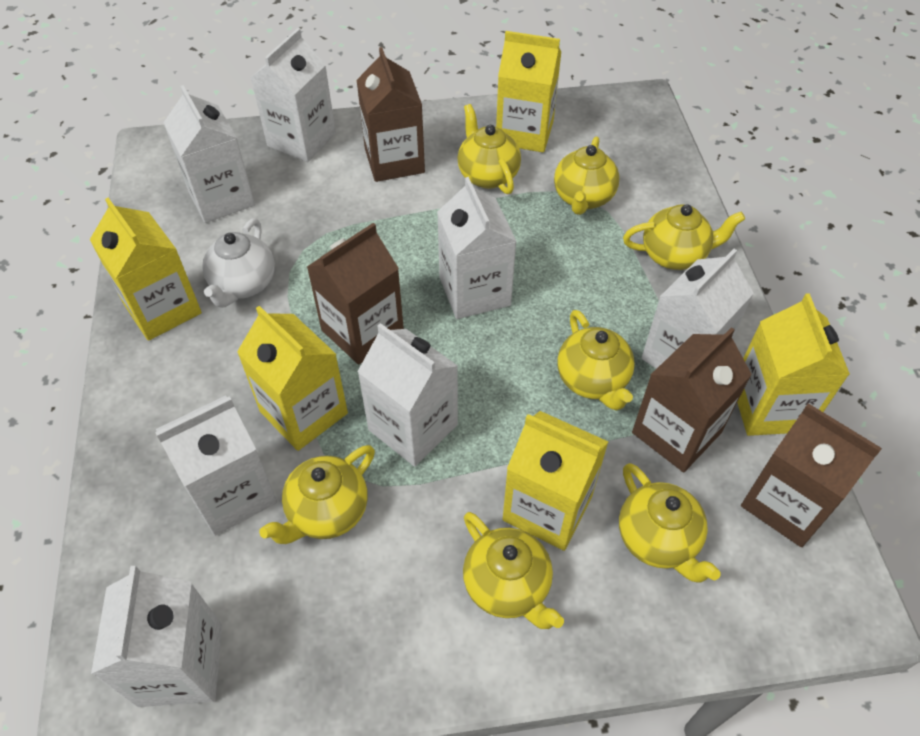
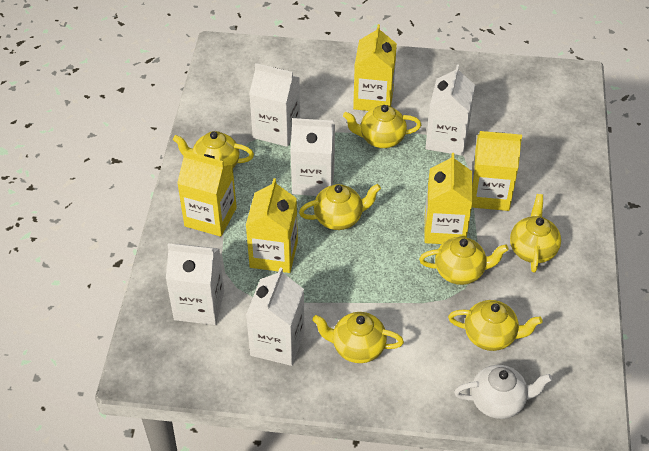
brown carton: [307,223,404,365] [356,47,425,182] [632,327,752,472] [741,403,882,547] = 4 -> none = 0
white carton: [91,566,222,707] [155,395,277,536] [163,85,255,223] [251,28,336,162] [357,323,458,467] [437,177,517,319] [642,249,754,369] = 7 -> [166,244,224,325] [246,267,305,366] [249,63,300,147] [290,118,335,196] [425,64,475,156] = 5

